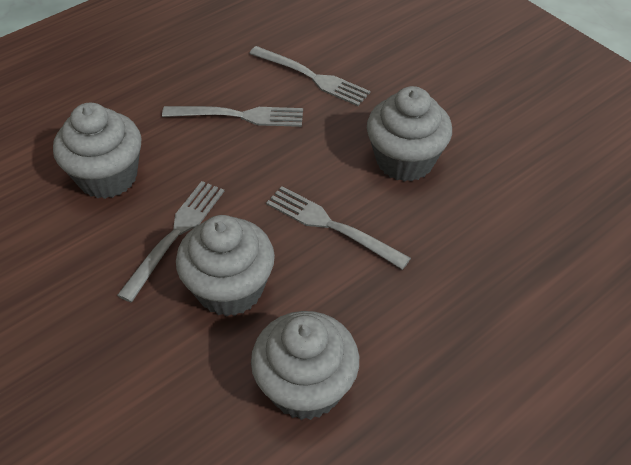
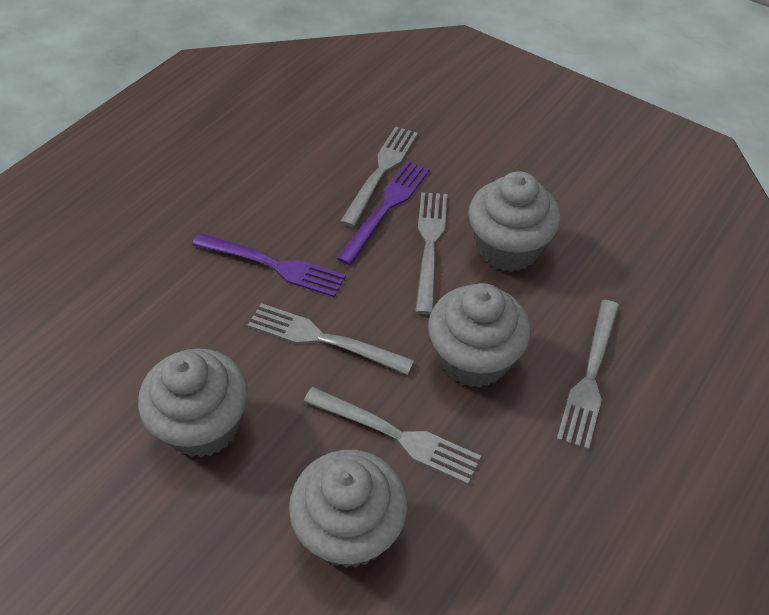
grey fork: [117,181,224,302] [162,106,303,127] [249,46,370,106] [266,186,411,270] = 4 -> [248,303,415,375] [304,387,481,484] [340,126,418,227] [415,192,447,315] [556,300,620,450] = 5
purple fork: none = 0 -> [192,233,346,297] [337,160,430,265] = 2

